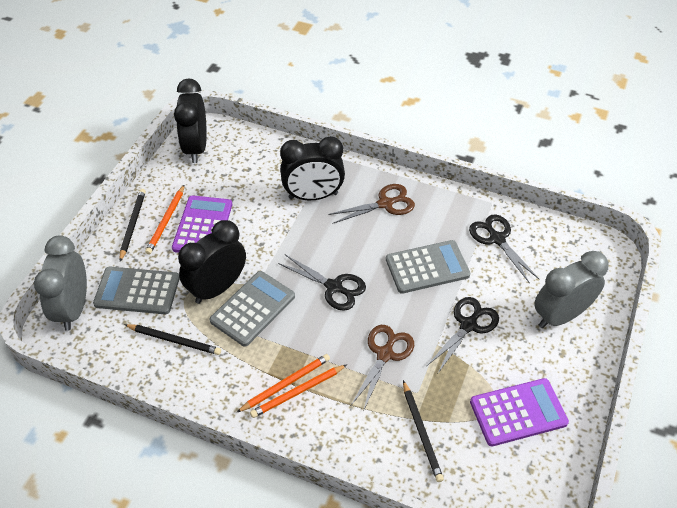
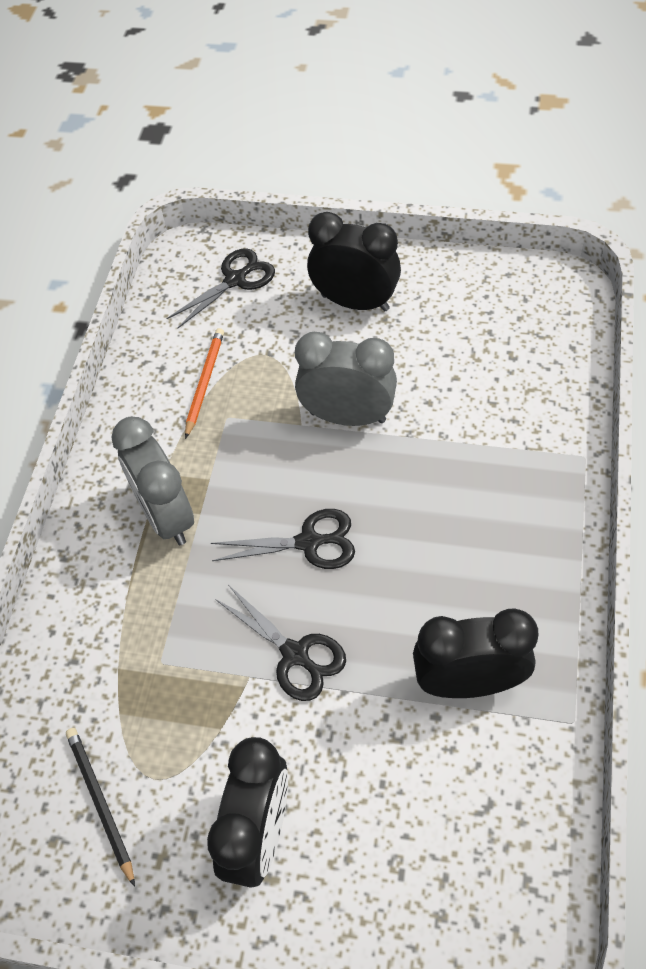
black pencil: [120,189,146,262] [124,324,221,355] [403,380,444,482] = 3 -> [66,728,135,887] = 1
brown scissors: [328,184,415,224] [351,325,414,412] = 2 -> none = 0
grey calculator: [93,267,180,314] [210,271,295,347] [386,240,470,294] = 3 -> none = 0
orange pencil: [145,184,185,255] [236,354,330,413] [250,364,347,418] = 3 -> [185,328,224,439] = 1
purple calculator: [172,195,232,253] [470,378,569,446] = 2 -> none = 0

